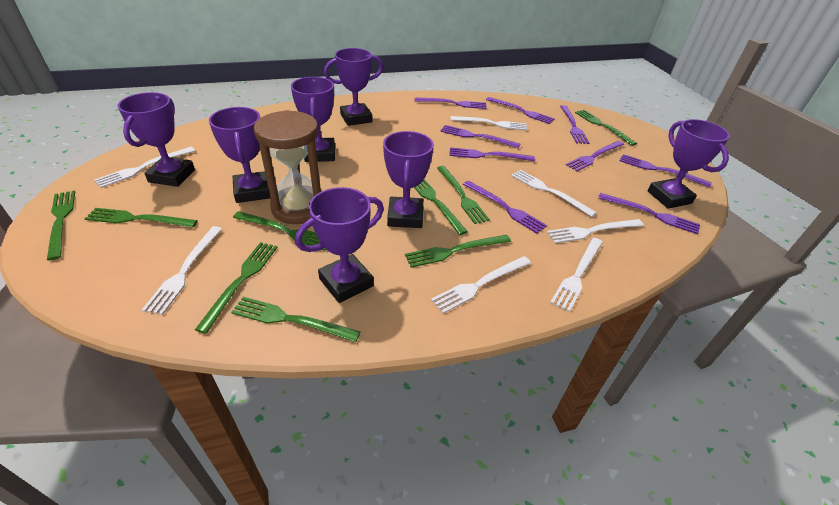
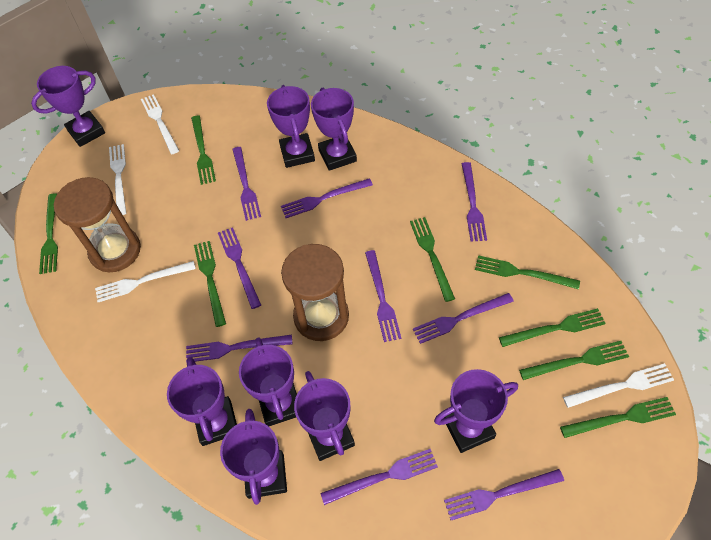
brown hourglass: [254,110,322,224] = 1 -> [54,177,141,272] [281,244,349,341] = 2
green fork: [47,190,75,260] [85,208,198,228] [195,242,278,334] [231,297,361,342] [233,211,326,251] [405,235,511,268] [414,179,468,235] [437,166,490,224] [575,110,637,146] = 9 -> [39,193,58,274] [191,116,216,185] [194,241,226,327] [410,217,455,302] [475,255,580,289] [499,308,606,347] [519,341,629,380] [560,397,676,438] = 8
purple trophy: [117,92,195,187] [209,107,270,203] [291,77,335,162] [295,187,384,303] [324,48,383,126] [383,131,434,228] [648,119,730,209] = 7 -> [31,66,105,147] [167,357,237,446] [220,409,287,505] [239,337,297,426] [267,85,315,168] [294,371,355,461] [311,88,357,171] [434,369,518,453] = 8
white fork: [94,147,195,188] [142,226,222,315] [431,256,531,313] [450,116,527,131] [511,170,597,217] [547,219,644,243] [550,238,603,312] = 7 -> [95,261,196,302] [109,144,126,215] [141,94,179,154] [563,363,674,408] = 4

